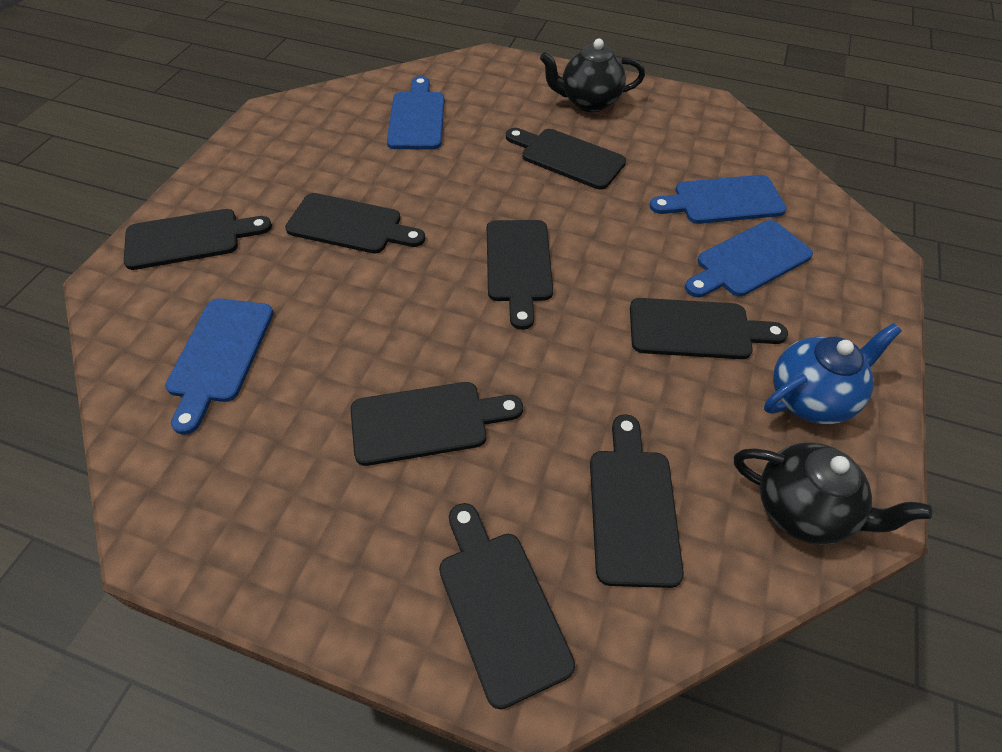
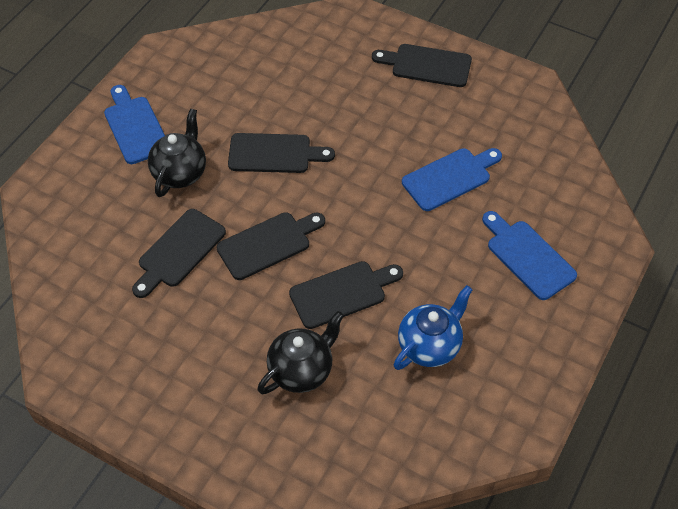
black cutting board: [124,209,272,270] [285,193,425,254] [350,382,523,466] [439,503,575,709] [487,220,553,330] [506,128,626,190] [590,414,684,588] [630,298,788,359] = 8 -> [132,209,226,298] [216,212,325,280] [228,133,335,173] [289,261,403,329] [372,44,472,87] = 5
blue cutting board: [165,299,273,435] [387,76,445,149] [650,175,787,224] [685,220,813,297] = 4 -> [104,85,165,164] [402,148,502,211] [482,211,577,300] = 3

